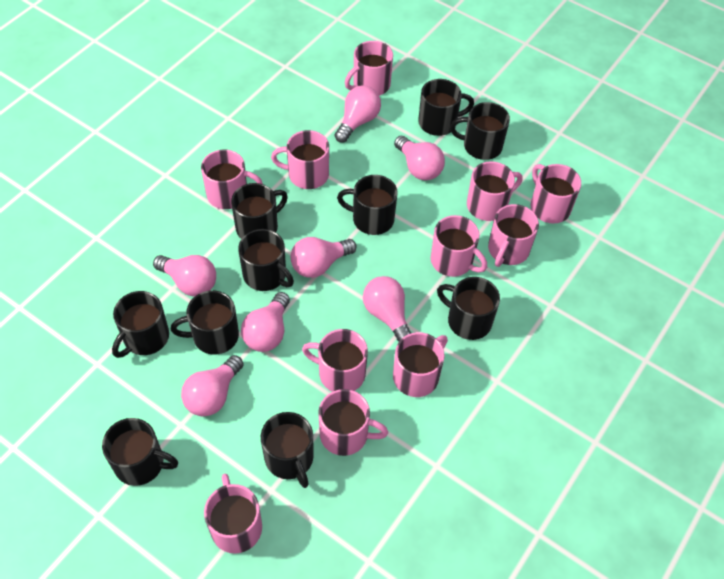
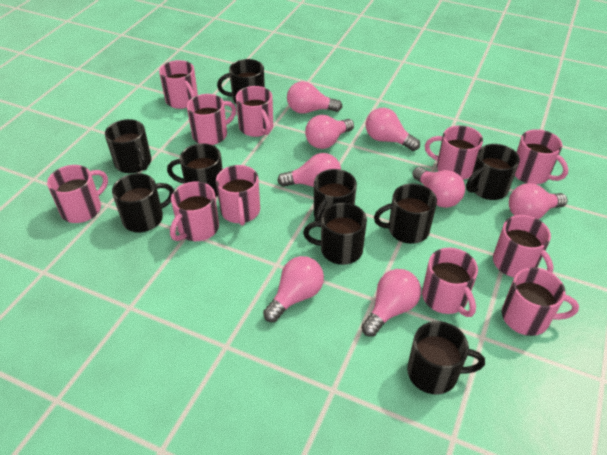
black mug: [102,418,178,486] [112,291,169,358] [171,290,239,355] [231,183,288,239] [238,229,294,291] [261,412,314,488] [337,175,398,235] [418,79,474,136] [437,277,500,340] [450,102,510,160] = 10 -> [105,119,151,173] [112,173,174,233] [167,143,223,197] [217,59,265,103] [303,203,367,265] [314,169,357,227] [374,184,437,244] [407,321,485,394] [466,144,520,200] = 9
pink light bulb: [153,255,216,296] [181,355,244,416] [241,292,290,352] [290,237,357,278] [335,85,381,143] [363,276,411,341] [394,136,445,180] = 7 -> [263,256,324,322] [278,153,341,187] [287,81,342,114] [305,115,354,149] [361,269,421,337] [366,108,420,151] [412,167,465,208] [509,183,568,219] = 8

